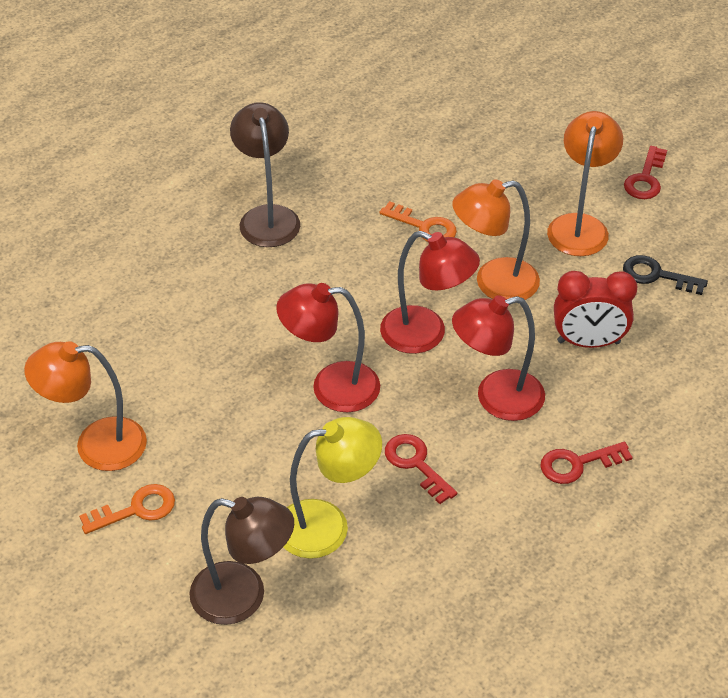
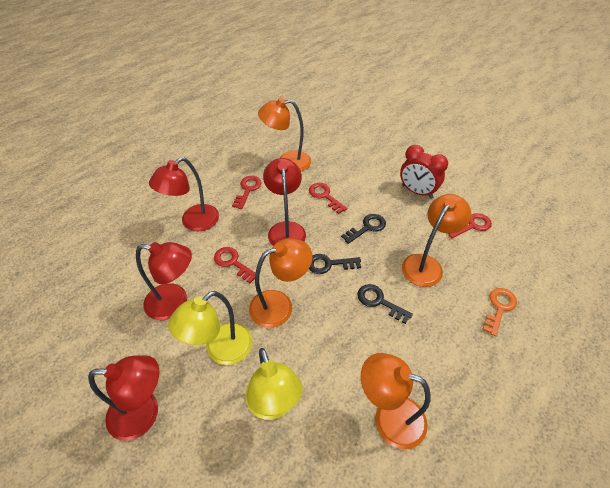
black key: [623,255,708,295] = 1 -> [309,254,361,274] [341,214,386,244] [358,284,413,324] = 3
brown lamp: [189,497,294,625] [230,102,300,247] = 2 -> none = 0
orange key: [79,484,175,534] [380,201,457,242] = 2 -> [482,288,517,336] = 1
orange lamp: [24,341,147,471] [453,179,540,300] [547,111,623,256] = 3 -> [249,238,313,328] [258,98,311,171] [361,353,431,449] [402,194,471,287] = 4
red key: [385,434,457,504] [540,442,633,484] [624,146,667,199] = 3 -> [214,247,255,283] [232,176,262,209] [309,183,347,214] [449,213,492,238] = 4
red lamp: [276,283,380,412] [380,231,480,354] [452,295,545,421] = 3 -> [88,355,159,441] [136,242,192,320] [149,157,219,231] [263,158,306,246] = 4
yellow lamp: [283,417,382,559] = 1 -> [168,291,253,365] [245,348,303,420] = 2

